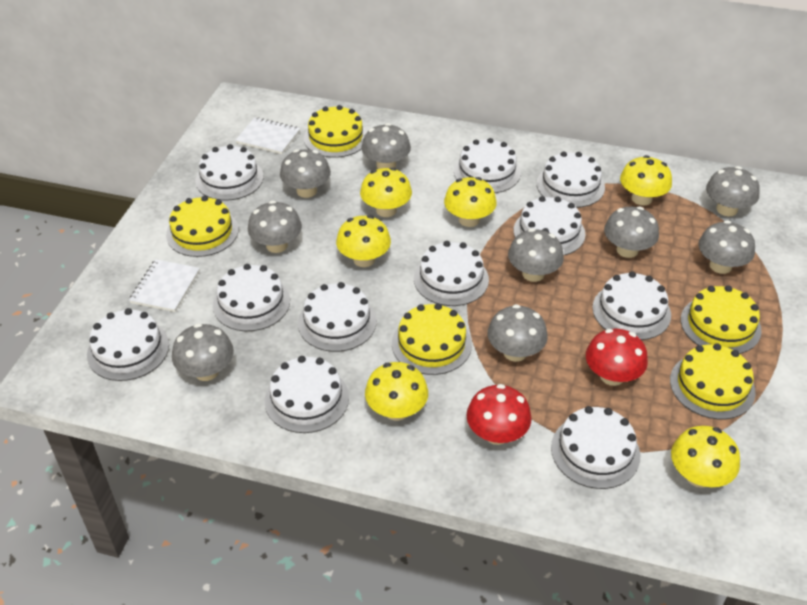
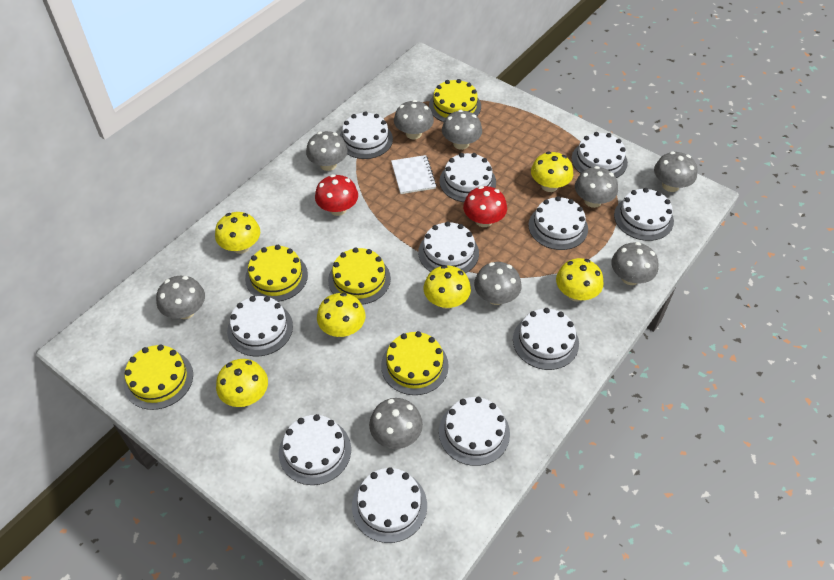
white notebook: [129,259,200,312] [235,117,300,154] = 2 -> [391,155,437,194] = 1

